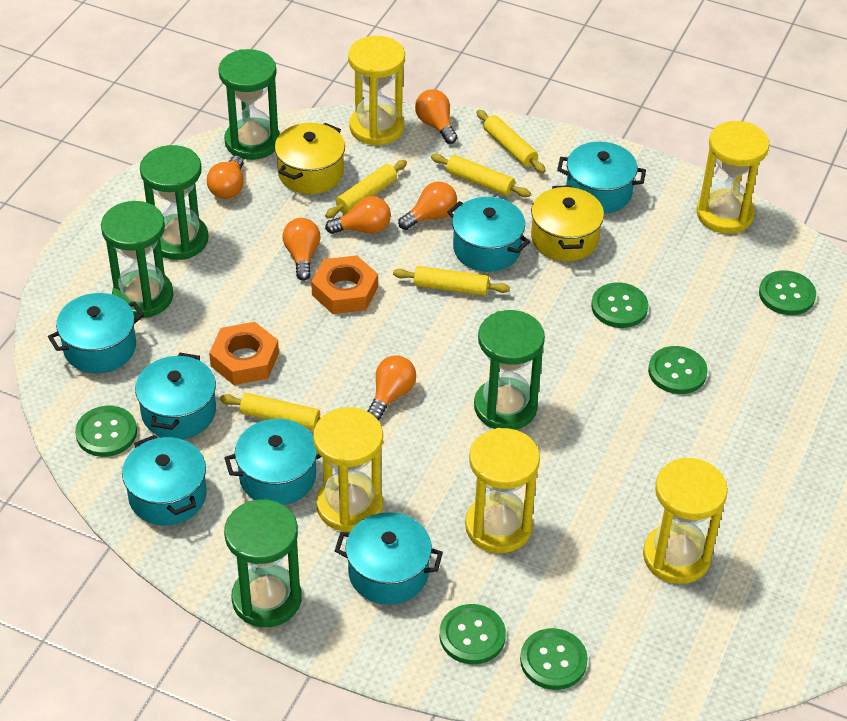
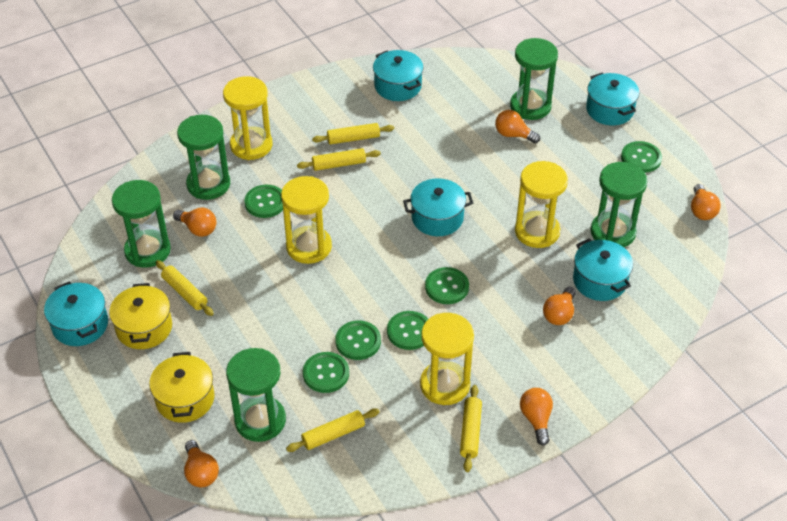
orange nut: [209,322,279,385] [311,255,378,314] = 2 -> none = 0
turquoise pot: [48,293,144,374] [122,435,207,525] [135,353,216,439] [224,419,321,505] [335,512,443,605] [447,197,530,272] [557,142,646,214] = 7 -> [44,282,108,346] [373,50,423,101] [403,178,473,236] [573,239,633,301] [586,73,639,125] = 5
yellow hourglass: [313,407,383,532] [348,36,405,146] [465,428,540,553] [643,458,728,584] [696,121,770,234] = 5 -> [223,76,273,160] [281,176,332,264] [420,313,474,405] [515,161,568,248] = 4

